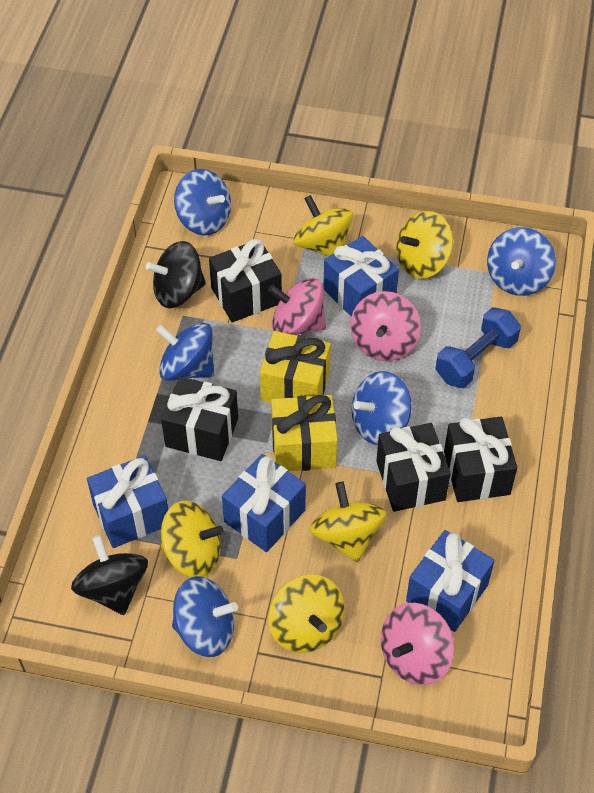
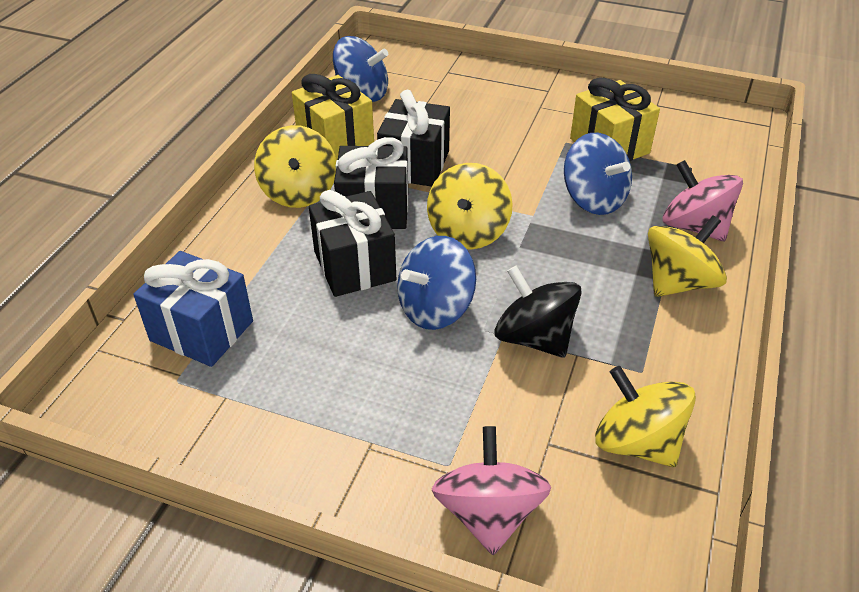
black gift: [161,376,238,461] [209,239,282,323] [376,423,451,512] [444,417,517,502] = 4 -> [309,190,396,297] [334,137,408,229] [377,90,450,187] = 3
black spinning top: [71,535,148,615] [146,241,206,308] = 2 -> [494,265,582,358] = 1
blue dumbbell: [435,307,521,388] = 1 -> none = 0
blue gift: [87,455,168,548] [222,454,306,552] [323,236,399,317] [406,530,495,632] = 4 -> [133,251,253,367] = 1
blue spinning top: [156,323,214,381] [172,576,238,657] [174,169,231,236] [352,371,412,445] [487,227,556,296] = 5 -> [333,36,388,102] [397,236,476,330] [564,133,632,215] = 3
pink spinning top: [268,278,326,335] [350,291,421,361] [381,603,454,685] = 3 -> [432,426,551,555] [663,160,743,241] = 2
yellow spinning top: [161,501,224,577] [269,575,345,653] [293,195,353,257] [310,482,387,562] [396,211,453,279] = 5 -> [254,125,336,208] [427,163,513,250] [595,366,696,467] [648,215,727,297] = 4

